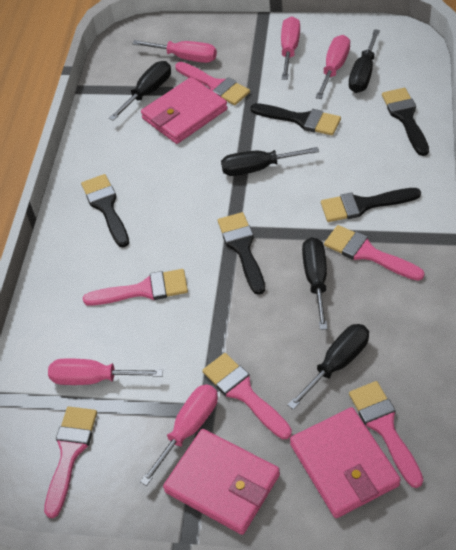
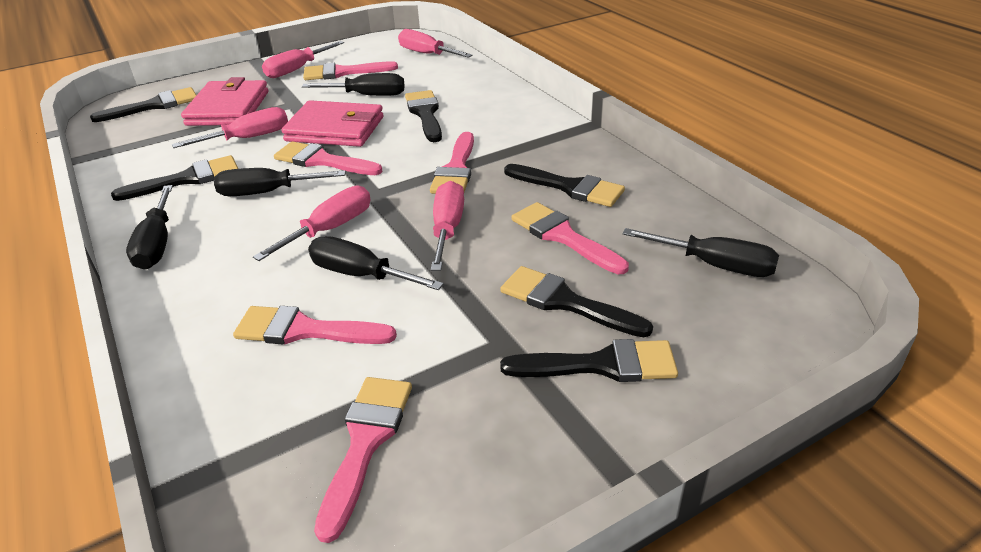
black brush: [81,174,129,247] [218,212,265,295] [250,103,341,136] [321,188,421,222] [382,88,429,156] = 5 -> [90,87,196,122] [111,155,238,201] [405,90,442,142] [500,266,653,337] [500,339,678,382] [504,164,625,207] = 6
pink wallet: [141,77,228,144] [163,429,280,535] [290,407,401,518] = 3 -> [181,77,268,126] [282,100,383,147] = 2

